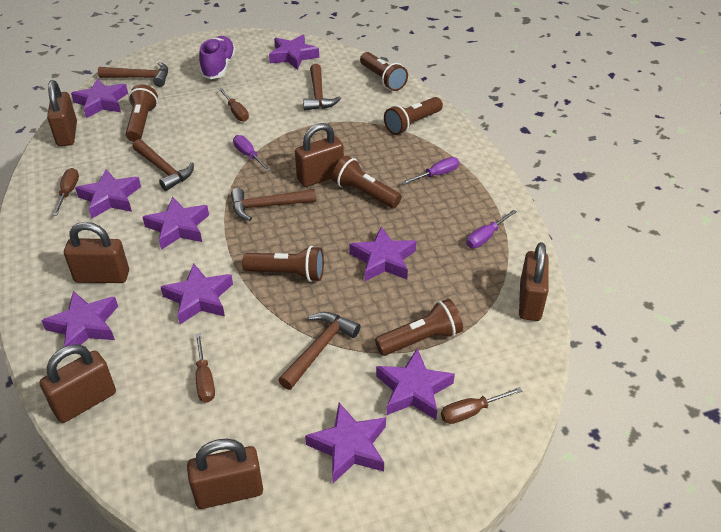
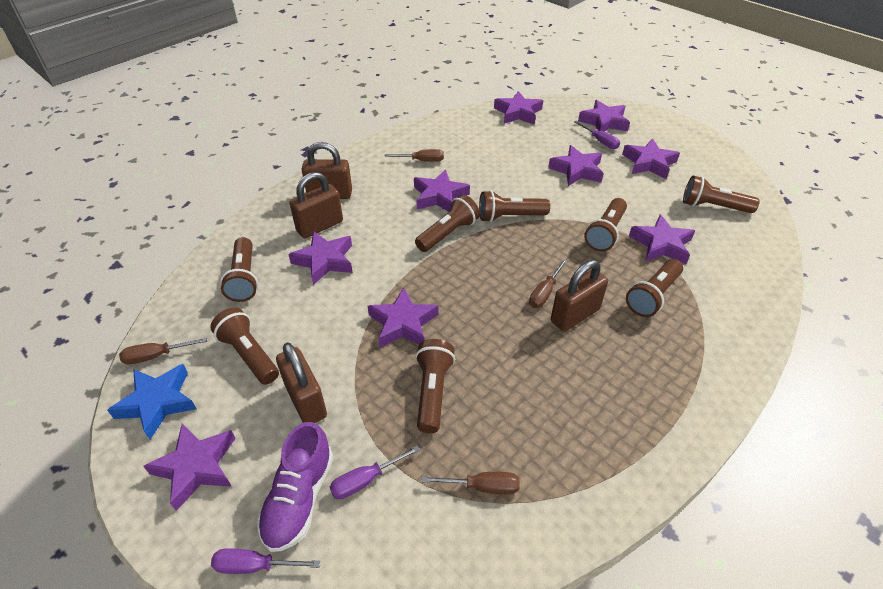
blue star: none = 0 -> [107,364,196,440] = 1
brown flashlight: [126,84,158,142] [242,246,324,282] [332,156,402,208] [360,52,408,91] [375,299,463,356] [384,97,443,135] = 6 -> [210,307,279,385] [220,237,258,302] [415,195,480,252] [415,339,455,433] [479,190,550,222] [584,198,627,251] [626,259,683,317] [683,176,760,213] = 8
brown hammer: [98,62,168,87] [132,139,194,191] [231,188,316,221] [278,312,361,390] [303,64,341,110] = 5 -> none = 0
brown padlock: [40,345,116,423] [47,80,77,146] [64,222,129,283] [187,439,263,509] [295,123,344,187] [519,242,549,321] = 6 -> [276,342,327,423] [289,172,343,238] [301,142,352,199] [551,260,608,332] = 4

